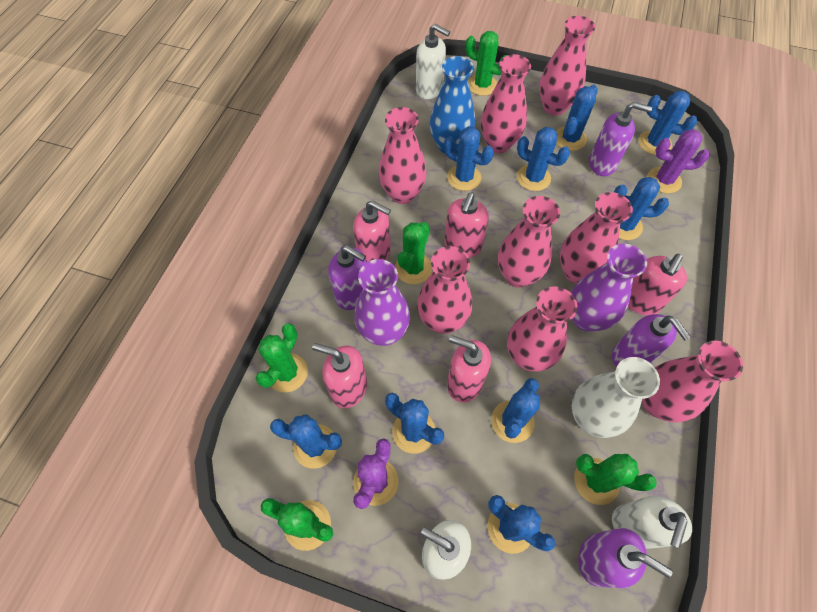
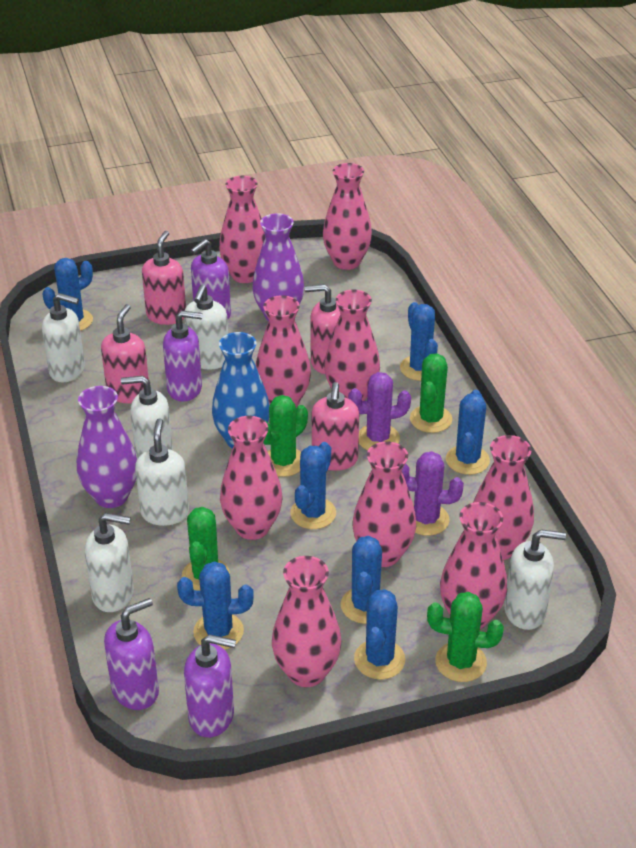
blue cactus: [270,414,342,469] [385,393,444,454] [444,126,494,191] [487,495,555,554] [491,378,540,443] [517,127,570,191] [556,85,598,151] [614,177,669,240] [639,91,697,155] = 9 -> [42,258,93,331] [177,561,254,650] [290,442,336,529] [341,536,382,624] [354,589,405,680] [400,302,438,381] [446,390,490,475] = 7
green cactus: [256,323,308,392] [261,498,333,551] [395,222,432,284] [465,31,507,96] [574,454,657,505] = 5 -> [182,507,230,590] [264,395,308,477] [410,353,452,433] [427,592,504,682] = 4
pink soap dispenser: [312,343,367,408] [353,200,391,263] [444,193,489,257] [447,335,491,402] [628,254,687,315] = 5 -> [101,304,149,404] [142,231,186,325] [305,284,340,374] [312,382,359,471] = 4
pink vase: [379,107,427,204] [417,246,472,334] [481,54,531,153] [498,196,560,288] [507,287,578,372] [539,16,595,115] [560,192,633,284] [642,340,743,423] = 8 -> [219,176,265,283] [220,416,283,540] [256,295,311,407] [272,556,341,687] [323,163,372,270] [324,290,380,401] [352,442,416,567] [440,502,507,629] [473,435,534,560] = 9
white soap dispenser: [416,24,450,99] [421,520,471,580] [612,496,692,549] = 3 -> [42,293,85,382] [85,513,134,612] [121,376,173,459] [135,418,189,526] [184,285,228,369] [504,529,566,630] = 6
white vase: [572,357,660,438] = 1 -> none = 0

